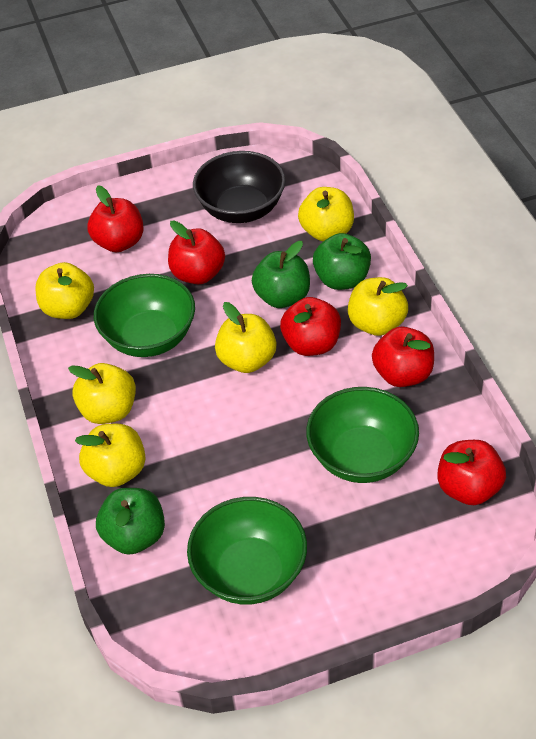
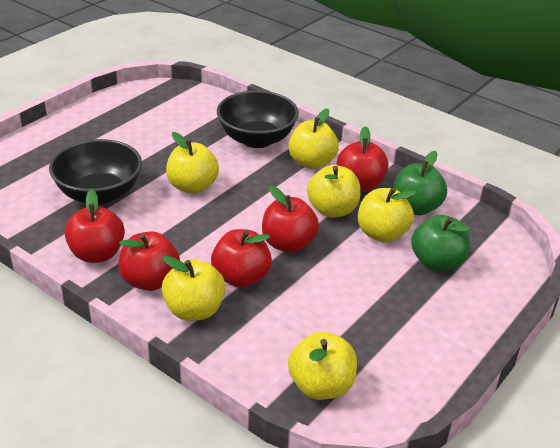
black bowl: [193,151,286,223] = 1 -> [49,139,142,205] [217,90,299,148] = 2
green apple: [96,488,165,555] [252,241,310,308] [313,233,371,290] = 3 -> [393,151,447,215] [411,215,470,271] = 2
green bowl: [94,274,195,357] [187,497,307,604] [306,387,419,483] = 3 -> none = 0

